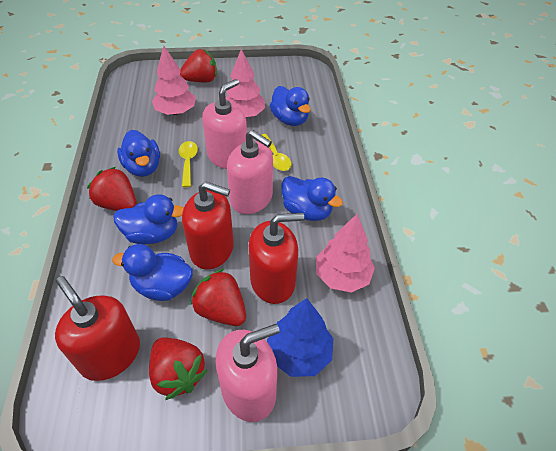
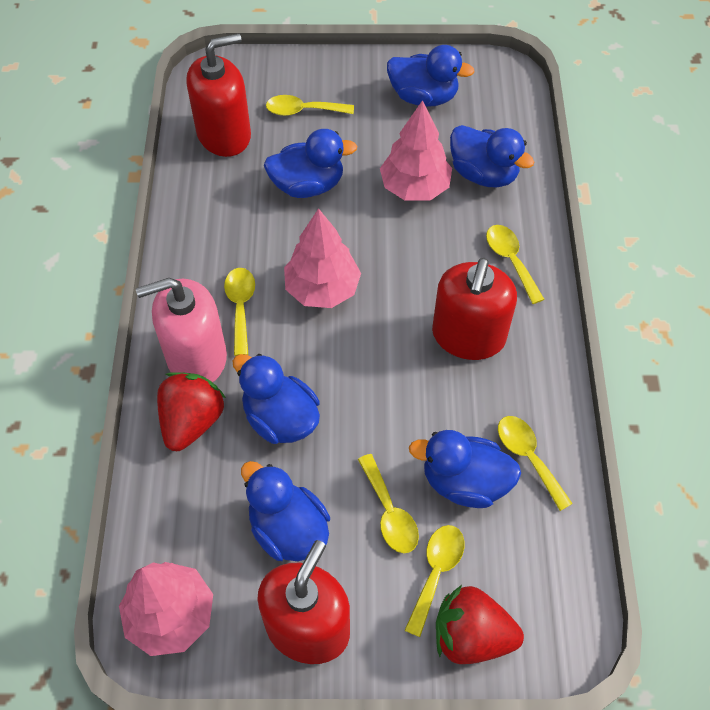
blue duck: [112,244,193,301] [113,194,184,245] [117,130,160,177] [270,86,311,126] [281,176,343,221] = 5 -> [233,354,320,444] [241,461,330,561] [264,129,357,198] [387,45,475,107] [409,430,521,508] [450,125,534,187] = 6
blue tree: [267,298,334,377] = 1 -> none = 0
pink soap dispenser: [202,79,247,169] [216,324,280,422] [227,130,273,214] = 3 -> [136,278,227,382] = 1
red strawberry: [87,167,137,211] [149,337,208,400] [180,49,217,82] [191,269,246,326] = 4 -> [157,372,226,451] [436,585,524,664] = 2
yellow spoon: [179,141,198,187] [262,134,291,171] = 2 -> [224,268,255,356] [266,95,354,116] [358,454,419,553] [404,525,464,637] [486,225,545,304] [498,416,573,511] = 6

